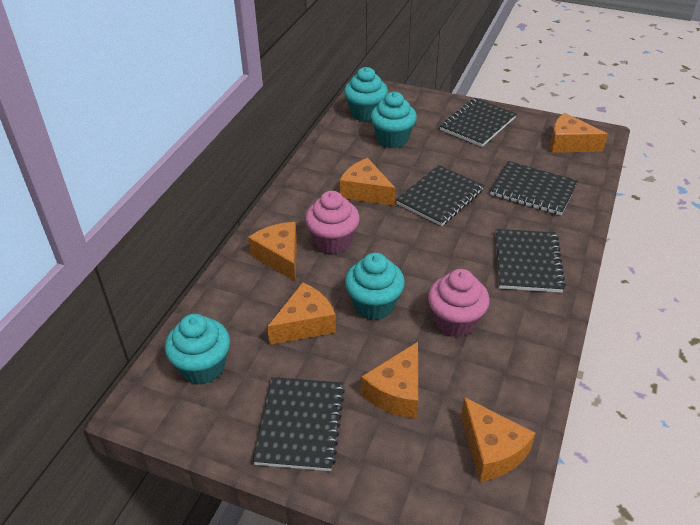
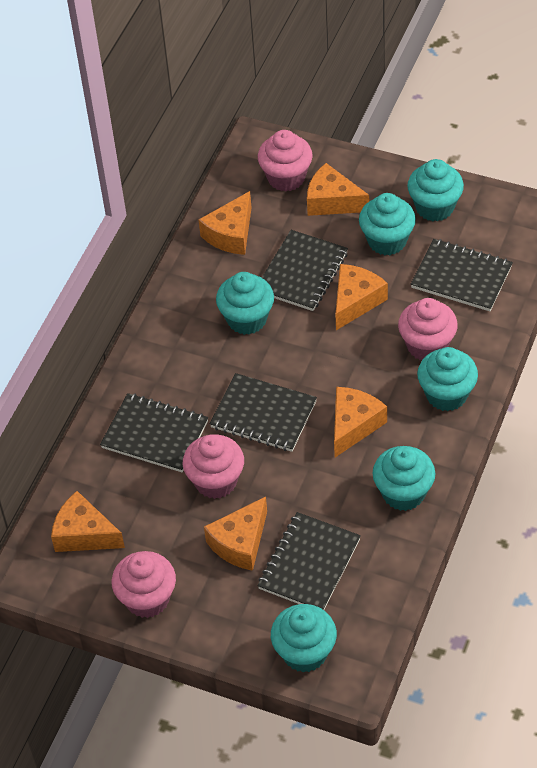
pink cupcake: [305,191,360,254] [428,269,490,337] = 2 -> [112,551,176,618] [182,435,244,499] [258,130,313,191] [398,298,458,360] = 4
turquoise cupcake: [165,314,230,385] [344,67,388,121] [345,253,405,320] [370,92,417,148] = 4 -> [216,272,274,335] [271,604,337,673] [359,193,416,255] [372,446,435,511] [407,159,464,222] [417,347,478,411] = 6

